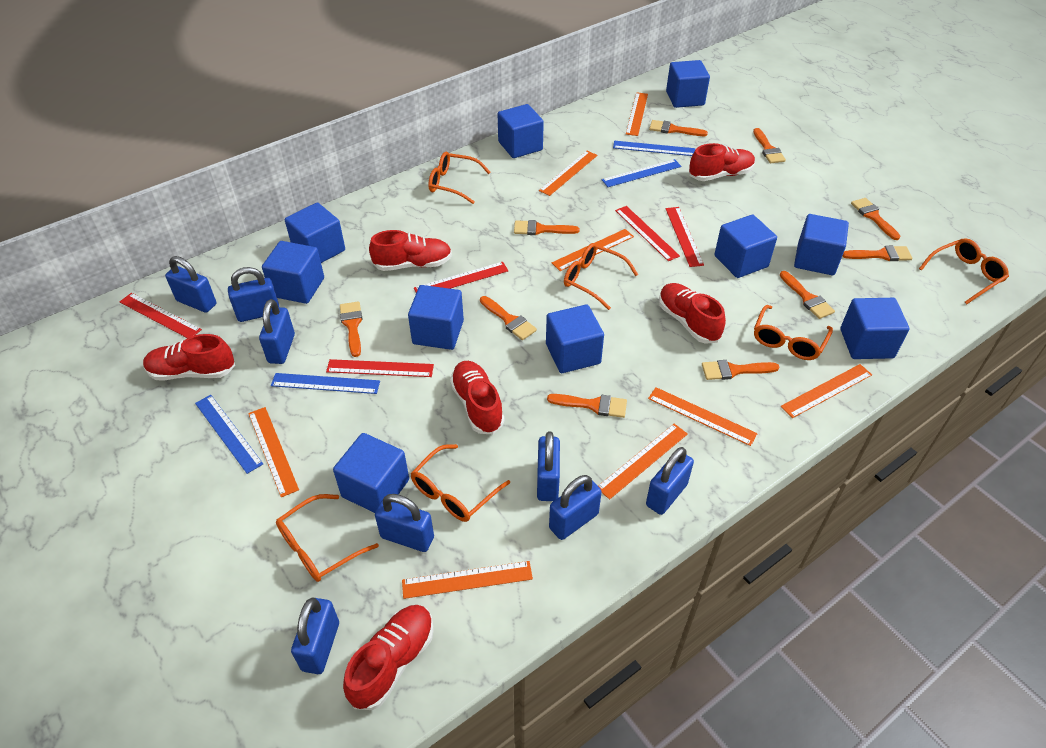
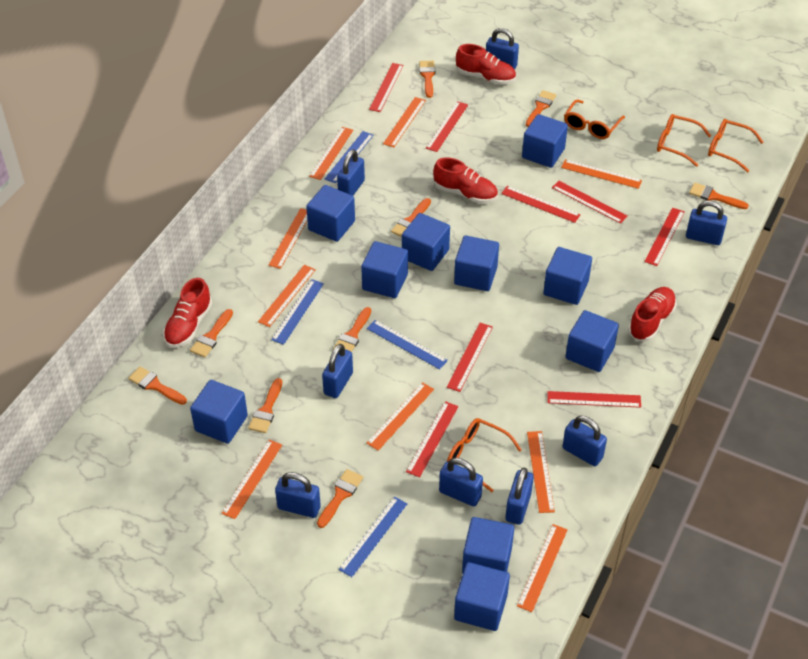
orange brush: [340,301,362,357] [480,296,537,340] [514,220,580,235] [547,394,627,418] [649,120,708,136] [702,360,779,380] [753,128,786,163] [780,271,835,319] [842,245,912,261] [851,198,900,240] = 10 -> [128,366,187,405] [190,309,233,357] [248,378,282,433] [317,469,363,528] [333,307,371,352] [391,198,431,237] [419,61,435,98] [526,90,556,127] [689,183,749,209] = 9
orange glasses: [276,494,379,582] [410,444,510,522] [428,152,491,204] [564,243,638,310] [754,305,833,360] [919,238,1009,304] = 6 -> [447,418,522,492] [564,99,625,139] [657,114,711,167] [708,119,763,172] = 4
orange ruler: [248,407,299,497] [402,561,533,599] [539,151,597,196] [552,229,634,271] [598,424,688,500] [626,92,648,136] [648,387,758,446] [781,364,872,418] = 8 -> [221,440,282,519] [258,265,316,327] [268,208,307,269] [309,127,353,180] [367,382,434,451] [383,97,426,147] [517,524,568,612] [527,431,555,513] [561,159,642,189] = 9
red ruler: [119,293,202,338] [326,359,434,377] [414,262,509,292] [615,206,680,261] [666,207,704,267] = 5 -> [369,63,403,112] [406,401,459,477] [426,101,468,152] [447,323,493,392] [501,186,581,223] [547,391,641,408] [552,181,628,224] [644,208,685,266] = 8
red shoe: [143,334,235,380] [343,605,434,710] [369,230,452,271] [450,361,504,434] [659,283,726,344] [689,143,755,181] = 6 -> [163,278,212,348] [433,157,498,203] [456,44,516,85] [628,287,677,341] = 4

